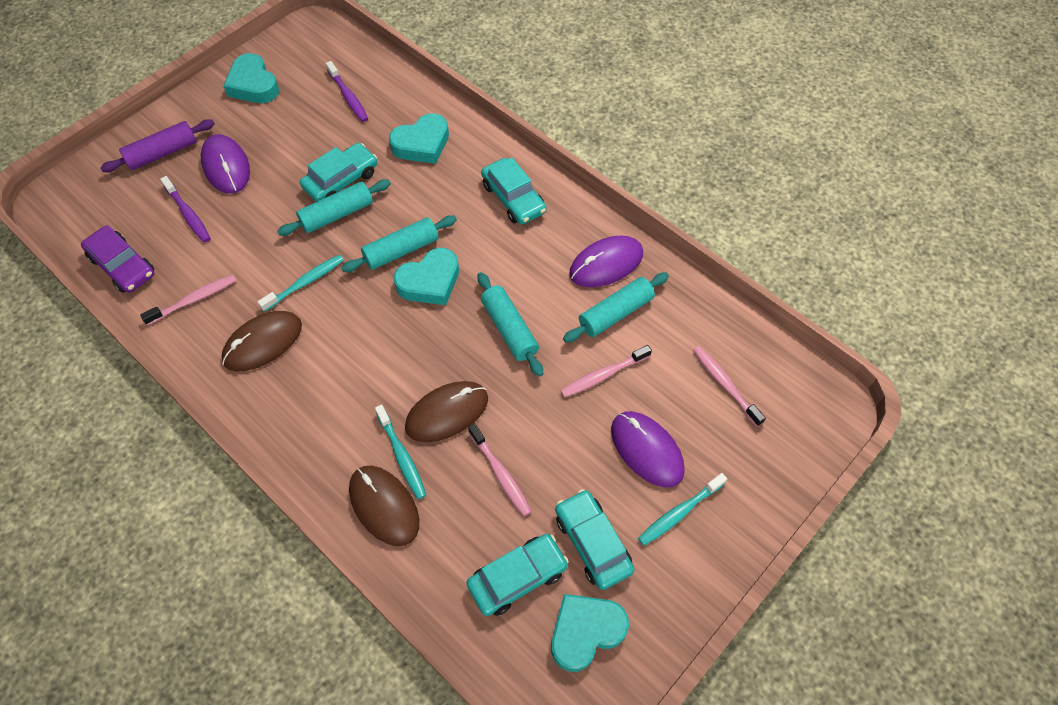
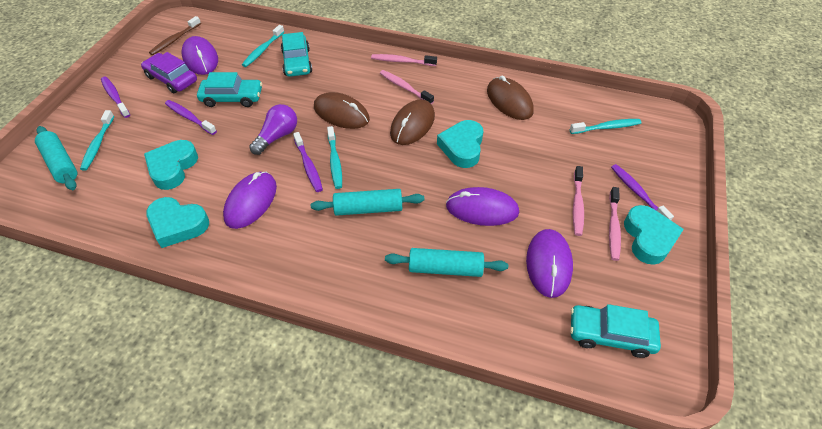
brown toothbrush: none = 0 -> [149,16,201,55] = 1
purple light bulb: none = 0 -> [249,104,297,155] = 1
purple mouse: [201,134,250,194] [569,236,643,287] [611,411,685,487] = 3 -> [182,36,218,75] [223,172,277,229] [446,187,519,226] [526,229,573,298] = 4
purple rolling pin: [100,119,215,172] = 1 -> none = 0
purple toothbrush: [160,176,211,243] [326,61,368,122] = 2 -> [101,77,130,118] [165,100,217,135] [293,132,323,192] [611,164,674,220] = 4
turquoise car: [300,143,377,202] [466,534,569,616] [481,158,547,225] [555,489,635,590] = 4 -> [197,72,262,107] [281,32,313,77] [570,304,661,358] = 3
turquoise rolling pin: [277,179,391,236] [341,215,457,272] [477,272,543,377] [563,272,669,343] = 4 -> [35,126,78,190] [311,189,424,216] [385,248,508,277] = 3
turquoise toothbrush: [257,255,344,312] [375,405,426,499] [638,473,727,546] = 3 -> [80,110,114,171] [242,25,284,67] [327,126,342,189] [570,119,641,134] = 4

